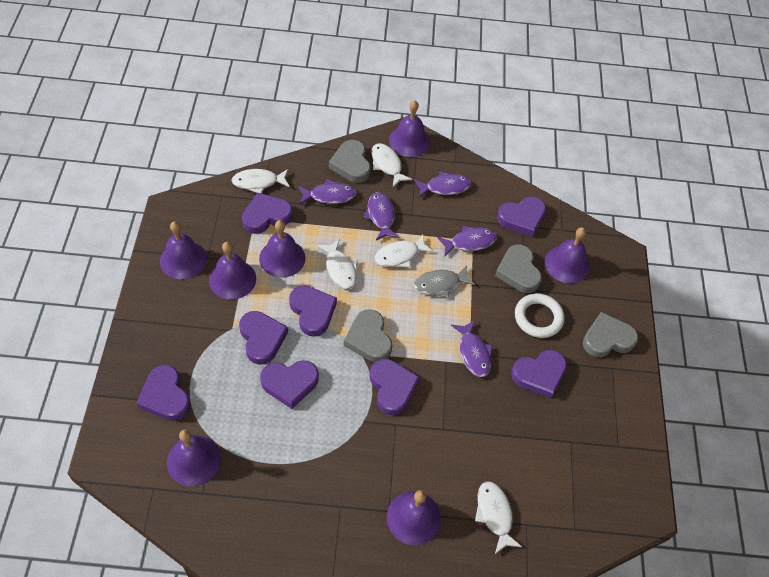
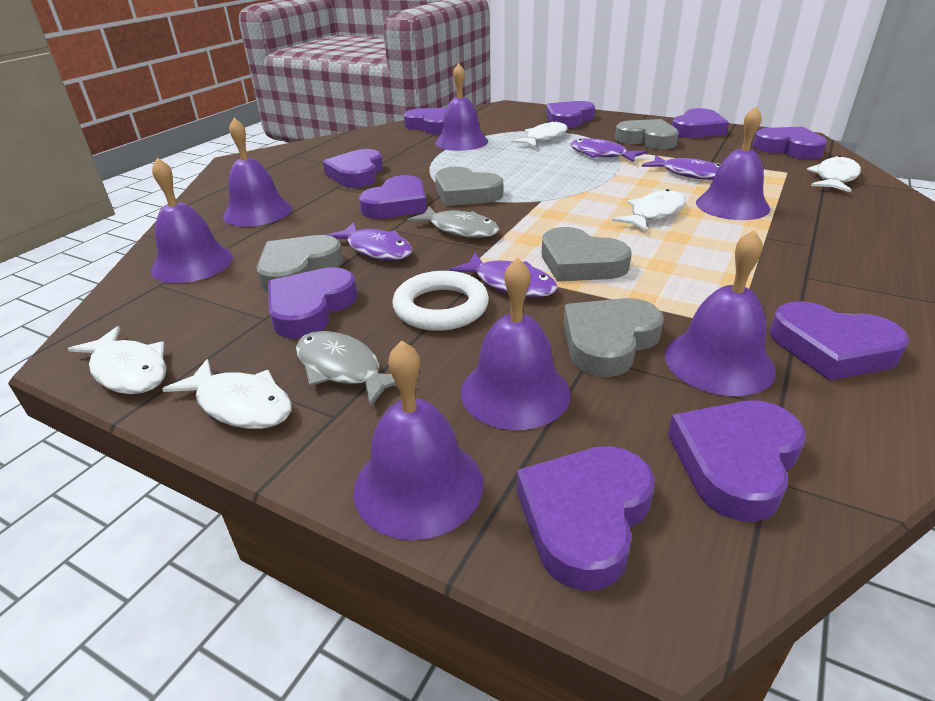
grey fish: [413,265,475,298] = 1 -> [296,331,397,407] [407,206,499,238] = 2
grey heart: [329,140,371,183] [344,309,392,362] [495,244,542,293] [583,312,639,358] = 4 -> [257,235,343,292] [435,167,503,206] [542,227,632,282] [563,298,664,377] [615,119,679,149] = 5
purple fish: [298,179,356,205] [363,192,399,240] [414,171,471,197] [437,226,497,256] [451,320,492,377] = 5 -> [327,222,412,260] [449,253,558,297] [570,138,647,162] [642,155,720,180] = 4
purple heart: [137,365,191,421] [239,311,288,365] [242,192,293,234] [260,360,319,409] [289,286,337,337] [370,359,420,415] [497,196,546,237] [511,350,567,398] = 8 -> [268,267,357,338] [323,149,383,188] [359,175,427,219] [404,108,447,134] [516,446,655,591] [546,101,595,128] [668,401,805,522] [672,108,729,138] [753,127,827,159] [770,301,909,381] = 10

